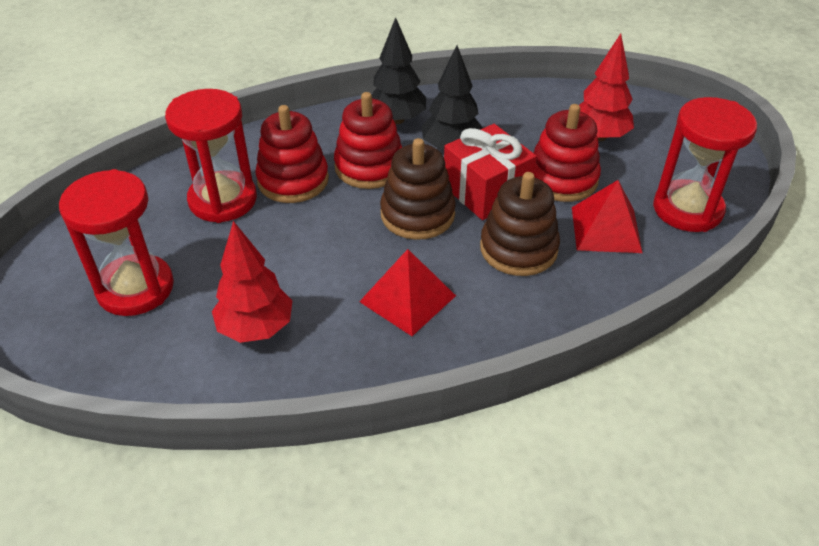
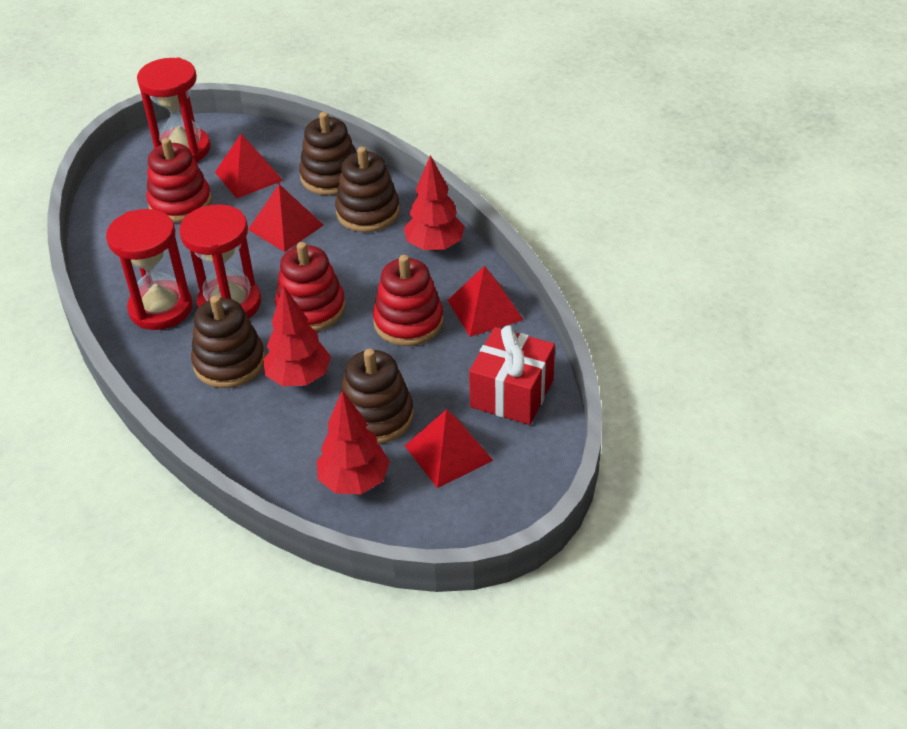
black tree: [371,17,426,124] [422,45,483,149] = 2 -> none = 0
brown stacking toy: [380,138,456,240] [480,172,560,276] = 2 -> [191,295,265,388] [299,112,356,195] [335,147,400,232] [340,349,414,444] = 4
red pyramid: [359,249,456,336] [572,180,642,253] = 2 -> [215,134,283,199] [248,184,324,252] [405,409,493,488] [447,266,524,337] = 4
red tree: [212,221,293,343] [579,33,634,141] = 2 -> [263,286,331,386] [317,390,390,494] [404,155,465,251] = 3

